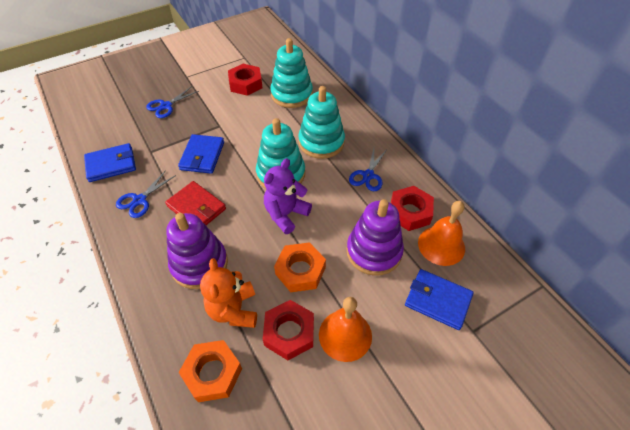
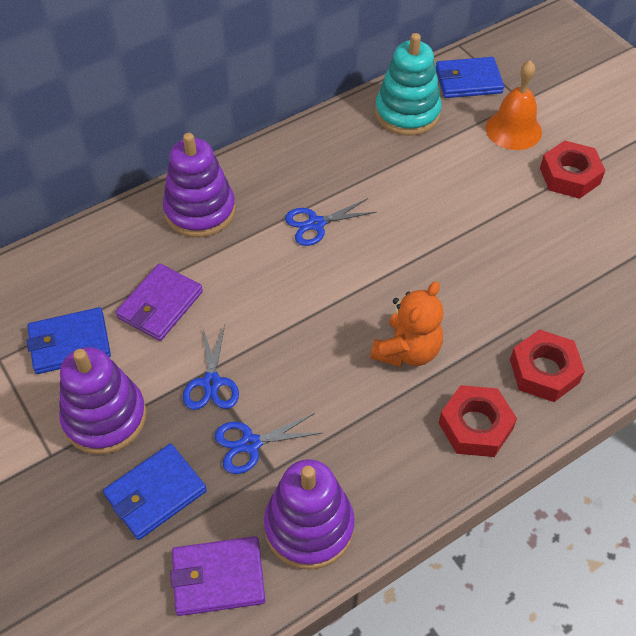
orange bell: [319,297,372,362] [418,201,465,266] = 2 -> [486,60,542,150] = 1
orange nut: [178,340,242,402] [274,242,326,292] = 2 -> none = 0
purple stacking toy: [166,213,228,289] [347,199,404,276] = 2 -> [59,347,146,455] [163,133,236,238] [264,459,355,570] = 3
purple teddy bear: [264,158,312,234] = 1 -> none = 0
purple wallet: none = 0 -> [116,263,203,341] [170,536,265,616] = 2
red wallet: [165,181,226,225] = 1 -> none = 0
turquoise stacking toy: [256,118,305,189] [270,38,313,108] [298,86,345,159] = 3 -> [375,33,442,136] = 1

